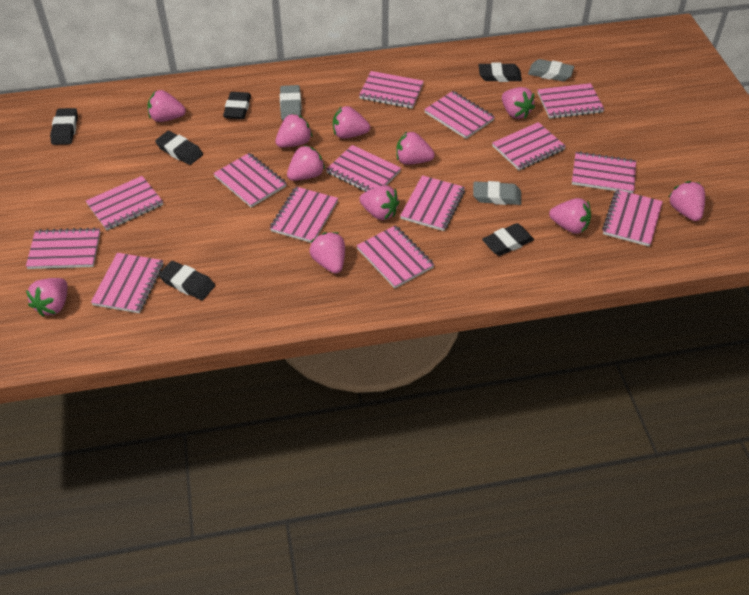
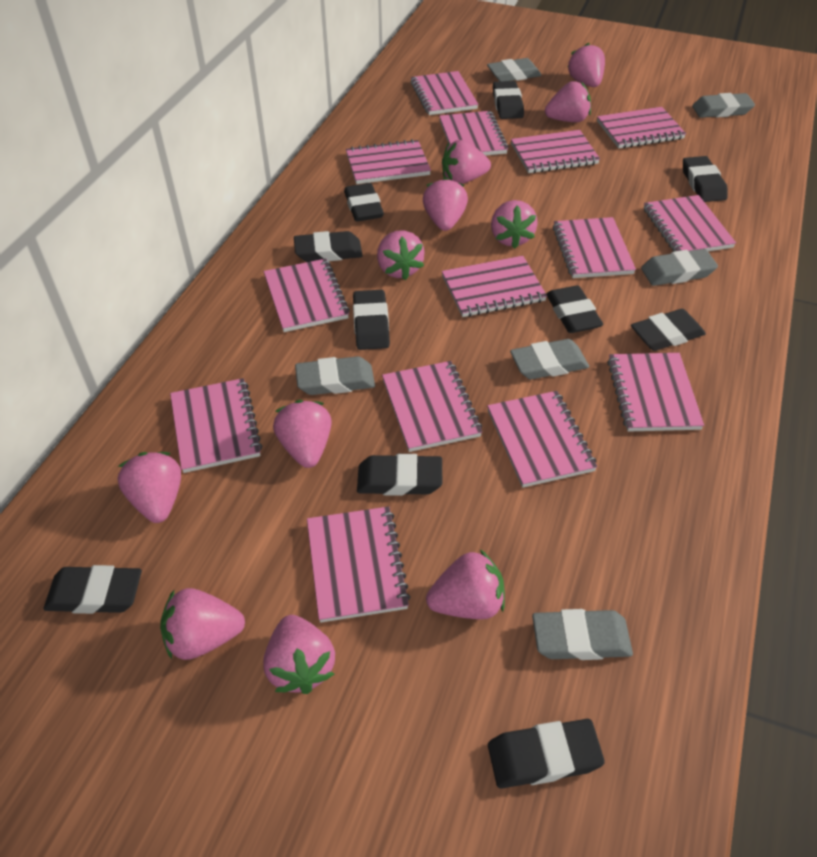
black eraser: [50,108,78,145] [155,131,203,165] [159,261,215,300] [223,92,251,119] [478,63,522,82] [482,223,534,256] = 6 -> [44,565,142,614] [294,231,362,262] [344,183,384,222] [353,290,390,350] [357,454,442,496] [488,719,605,789] [493,81,524,119] [546,285,603,333] [631,309,706,351] [683,156,728,202] = 10
grey eraser: [280,85,302,120] [473,181,521,205] [528,59,574,81] = 3 -> [295,356,375,395] [487,58,542,82] [510,339,589,379] [532,609,633,660] [641,249,718,286] [692,93,755,118] = 6

